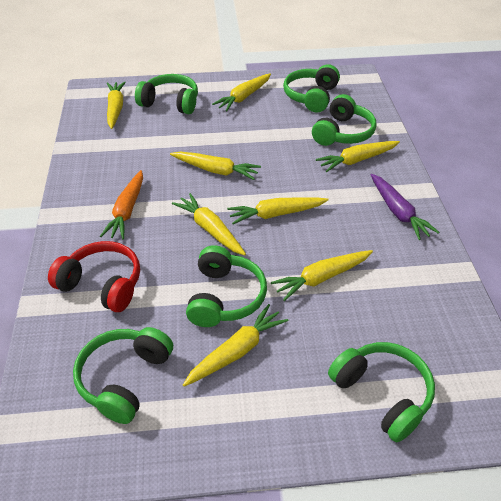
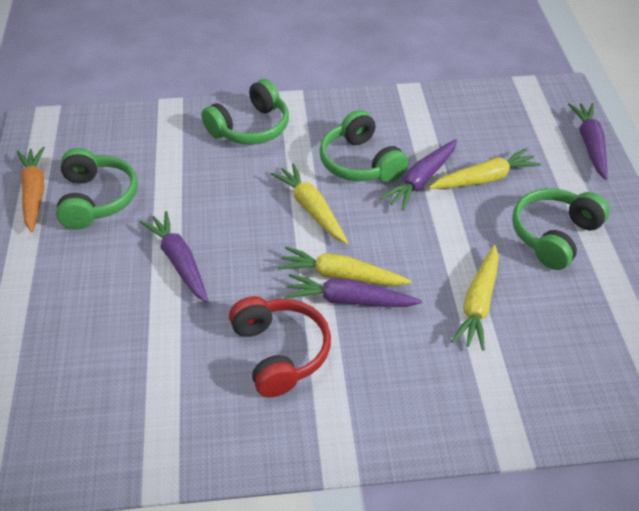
green headphones: [73,327,173,424] [135,74,198,114] [186,245,267,327] [283,64,340,113] [312,94,377,146] [328,342,435,442] = 6 -> [56,148,138,230] [201,79,289,145] [319,110,408,182] [512,188,610,270] = 4
purple carrot: [370,174,439,240] = 1 -> [140,211,208,303] [284,274,422,307] [380,139,457,211] [568,103,607,180] = 4
yellow carrot: [107,82,126,129] [170,152,261,180] [172,193,246,255] [183,304,288,387] [212,73,271,111] [227,197,329,224] [271,250,373,301] [316,141,400,172] = 8 -> [270,163,348,244] [278,247,411,286] [429,148,541,189] [451,245,499,351] = 4

